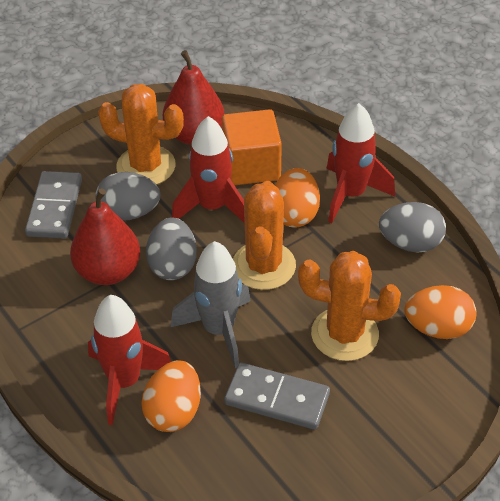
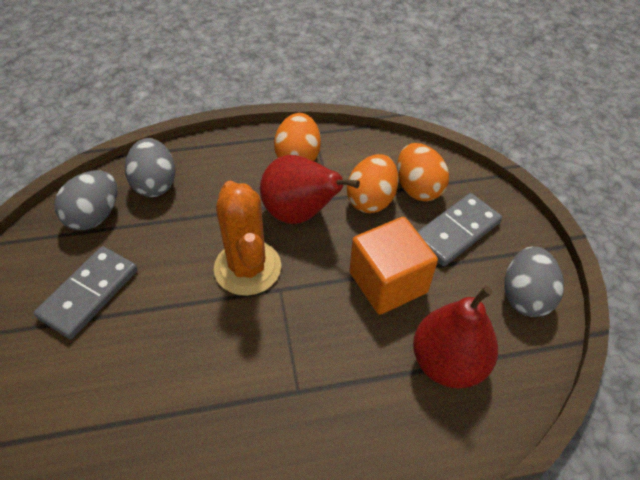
grey rocket: [171,241,251,368] = 1 -> none = 0
orange cactus: [98,84,184,185] [233,181,296,290] [298,251,401,361] = 3 -> [214,181,281,296] = 1
red rocket: [88,295,171,425] [172,116,245,223] [326,103,395,223] = 3 -> none = 0

